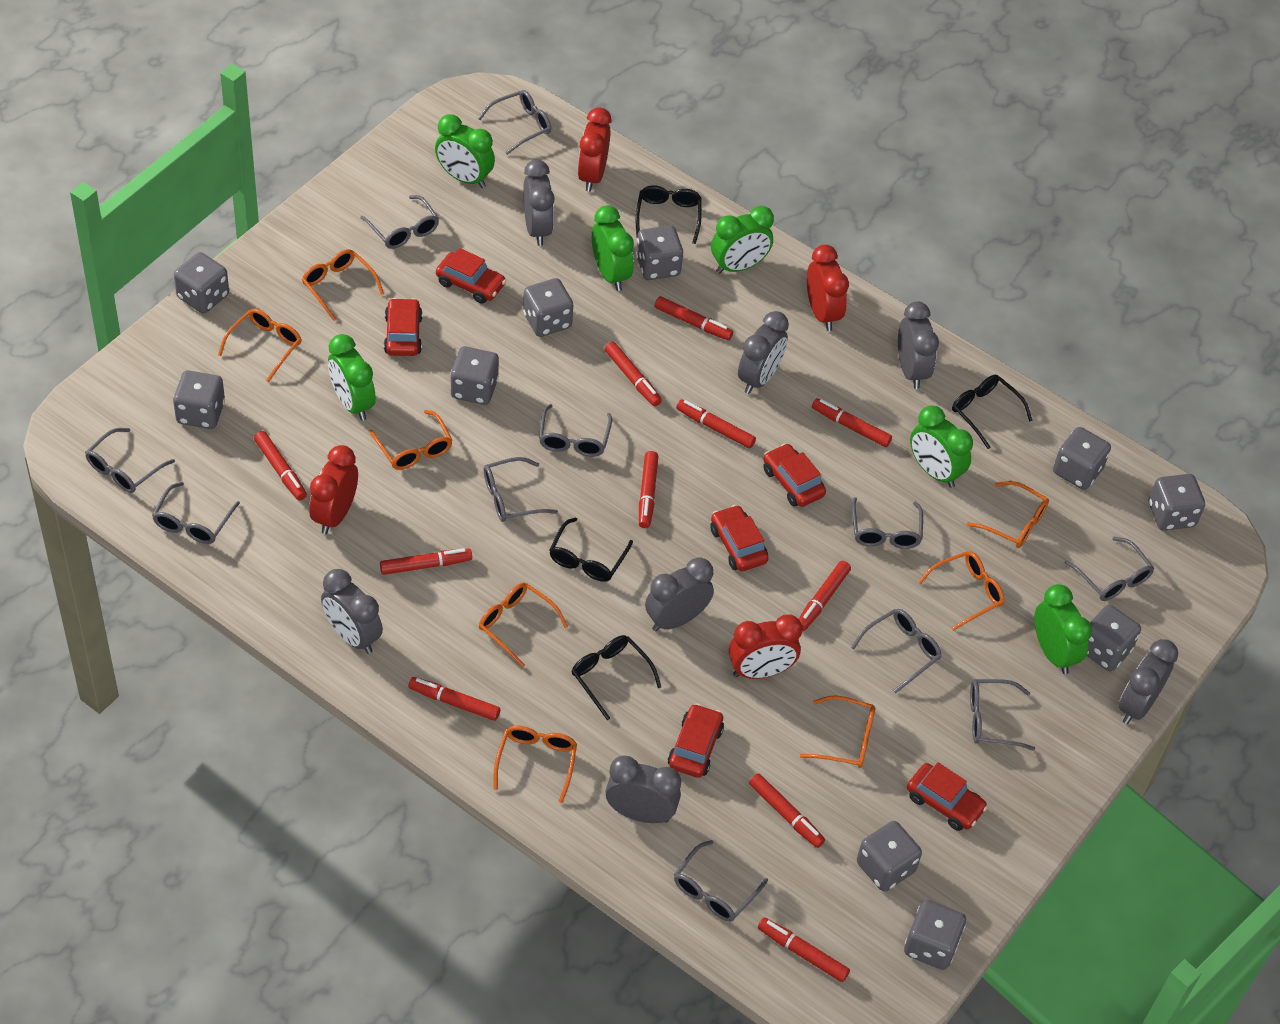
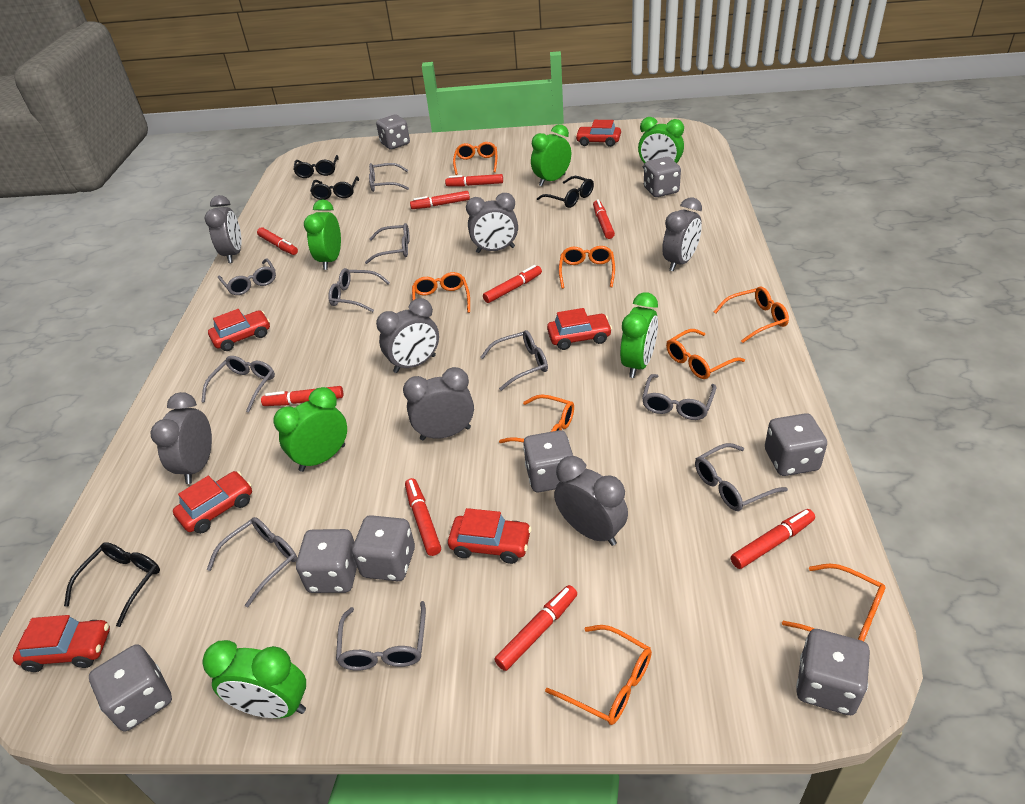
grey dice: [173,370,225,429] [174,252,229,313] [450,346,499,405] [523,278,573,337] [636,225,683,280] [857,821,922,892] [904,899,966,970] [1053,427,1111,490] [1087,605,1141,671] [1149,474,1205,531] = 10 -> [89,644,172,732] [296,529,357,593] [352,515,415,581] [376,115,410,149] [523,430,573,492] [644,157,681,197] [765,413,827,476] [796,629,870,715] = 8
grey glasses: [85,428,175,493] [152,482,240,544] [360,195,439,249] [478,90,551,155] [484,457,558,522] [539,404,612,457] [674,840,768,922] [851,609,942,693] [852,497,923,549] [970,679,1035,750] [1065,537,1154,601] = 11 -> [201,356,275,413] [207,517,297,607] [218,258,276,295] [328,268,390,312] [336,601,426,671] [365,223,410,264] [369,163,409,192] [480,330,548,391] [642,374,716,420] [695,443,788,511] = 10
red clock: [309,445,358,534] [578,107,611,192] [729,615,803,679] [807,245,849,331] = 4 -> none = 0
red marker: [254,431,307,500] [380,548,472,575] [408,677,500,721] [604,342,662,406] [639,451,658,528] [655,296,733,340] [676,399,756,449] [749,773,825,848] [758,918,850,982] [799,561,851,631] [812,398,892,447] = 11 -> [257,227,298,255] [261,386,343,406] [405,478,441,556] [410,191,470,209] [445,174,503,187] [483,265,542,303] [494,585,577,671] [593,199,615,239] [731,509,815,569] = 9

